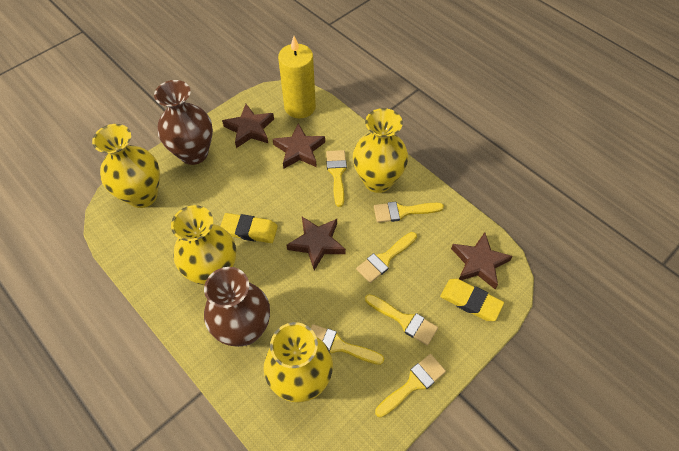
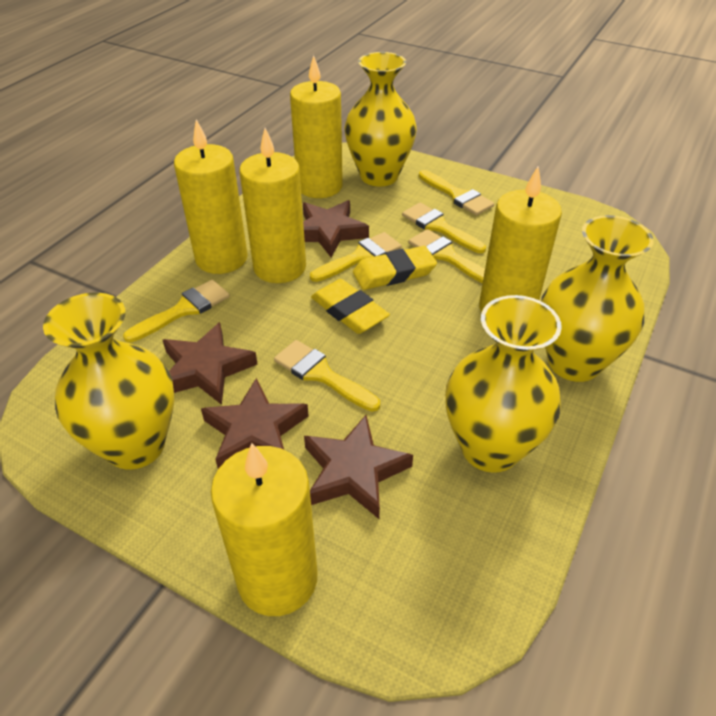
brown vase: [154,80,213,165] [204,267,270,347] = 2 -> none = 0
yellow candle: [278,36,316,118] = 1 -> [174,120,248,274] [211,443,318,616] [239,128,306,283] [290,55,343,198] [479,167,562,313] = 5

